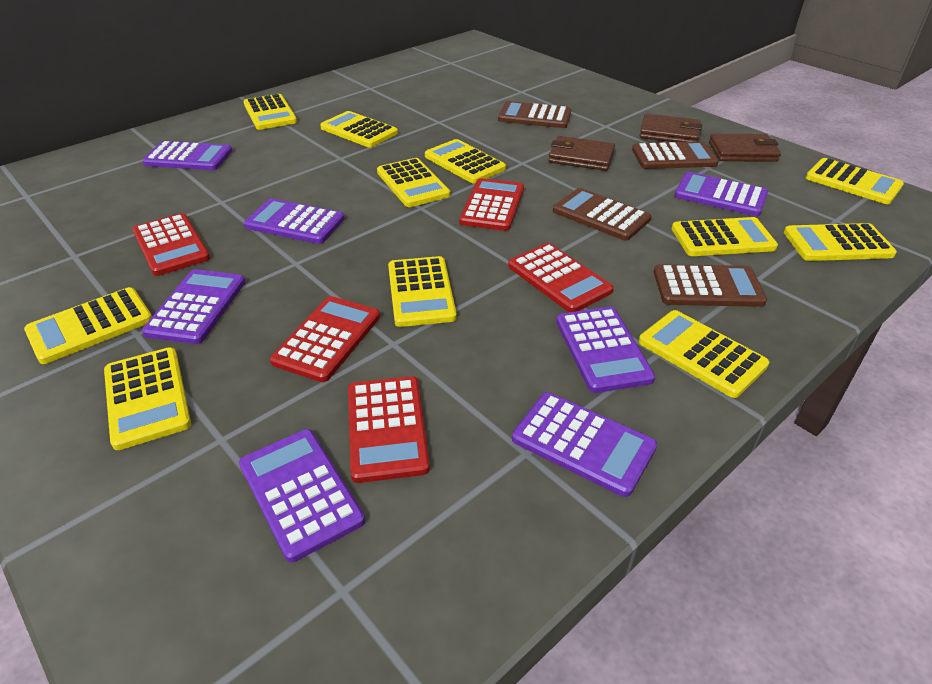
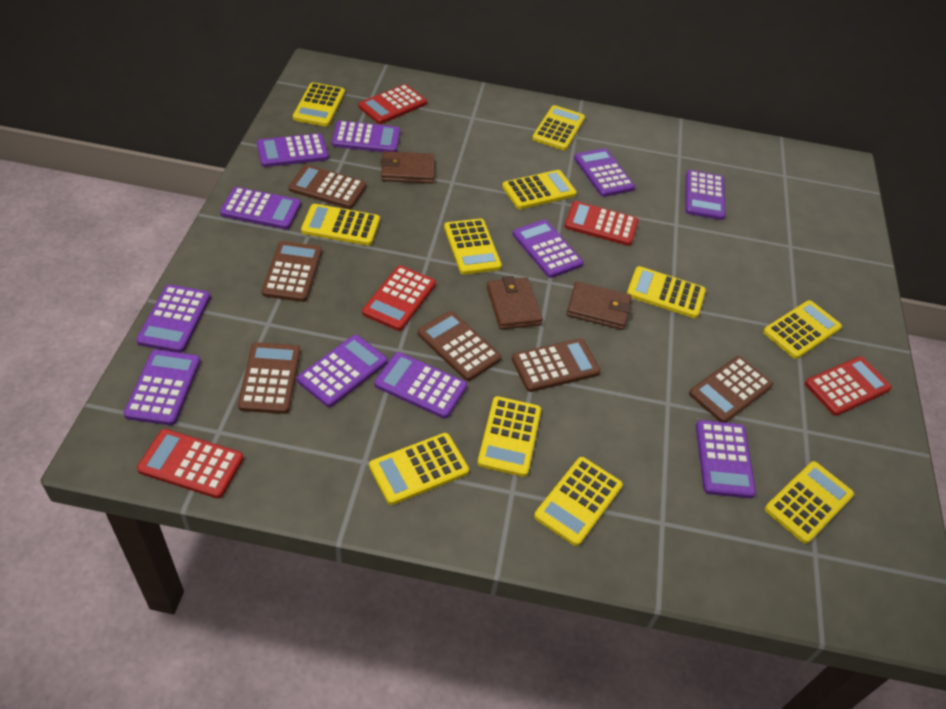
brown calculator: [498,101,571,128] [553,188,651,241] [632,141,719,169] [654,264,767,307] = 4 -> [238,342,300,414] [262,241,322,302] [289,165,366,209] [418,311,501,381] [512,339,601,392] [689,356,773,423] = 6
purple calculator: [142,141,232,170] [142,269,245,344] [239,429,365,562] [244,198,345,244] [512,392,657,497] [556,307,655,393] [674,172,768,216] = 7 -> [124,350,201,425] [136,285,211,353] [220,187,301,229] [257,133,329,167] [297,335,388,407] [332,121,400,152] [375,352,467,419] [513,220,583,278] [574,148,635,197] [685,170,726,220] [696,420,756,498] = 11

